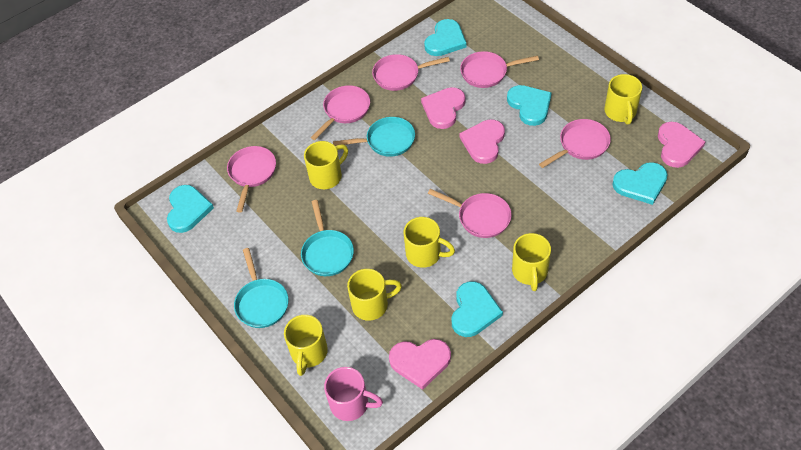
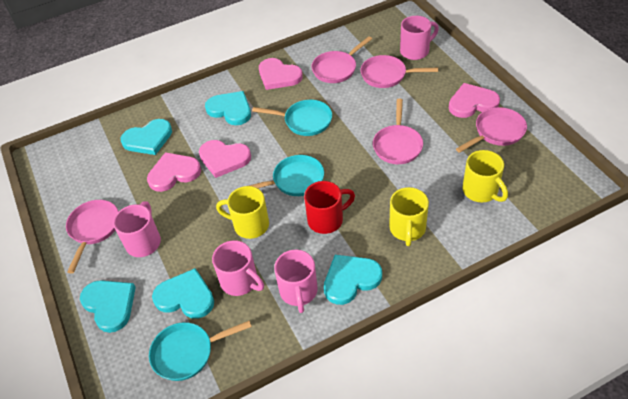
pink mug: [324,367,383,421] = 1 -> [113,201,161,257] [212,240,264,296] [274,250,318,313] [400,16,439,60] = 4
pink pan: [227,146,276,213] [311,85,370,140] [372,54,450,91] [428,189,512,238] [460,51,539,88] [539,119,611,168] = 6 -> [66,200,119,273] [311,36,372,83] [360,55,438,88] [373,99,423,164] [456,107,527,153] = 5
red mug: none = 0 -> [304,181,355,234] = 1
yellow mug: [284,315,328,376] [304,141,348,189] [347,269,402,321] [404,217,455,268] [512,233,551,291] [604,74,642,125] = 6 -> [216,186,269,239] [389,187,429,246] [462,150,508,202] = 3

